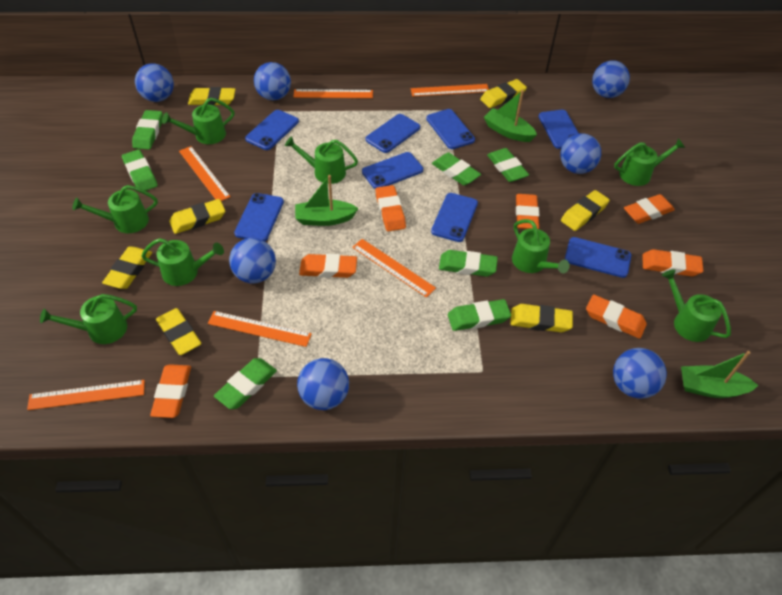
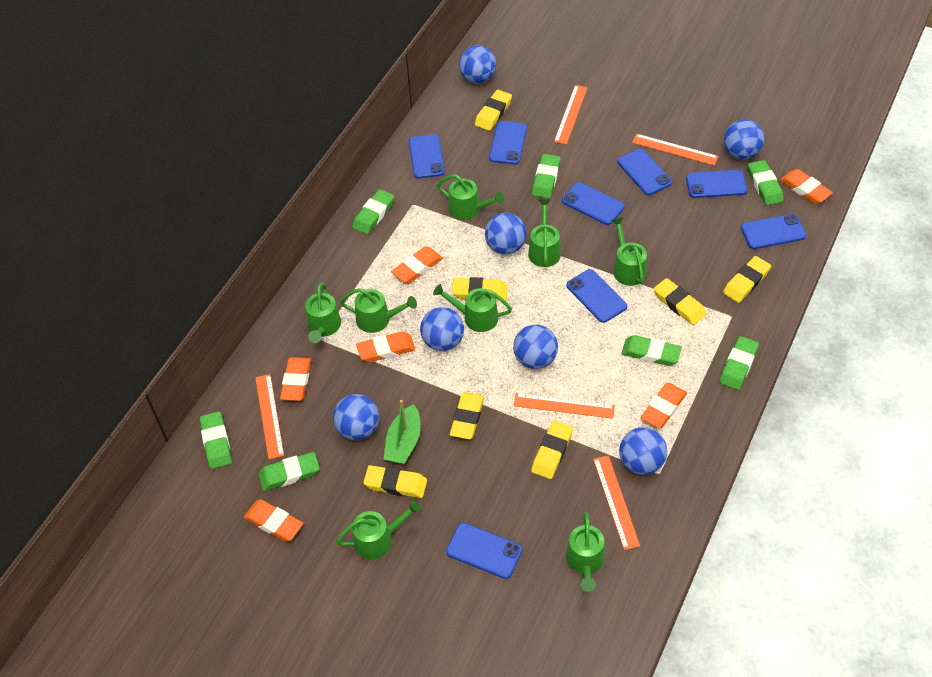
green boat: [295,175,359,226] [484,90,537,142] [681,351,758,398] = 3 -> [384,400,421,465] = 1
orange eraser: [150,364,191,418] [299,254,357,278] [375,185,406,231] [516,194,539,229] [586,294,647,339] [624,194,675,224] [642,249,703,277] = 7 -> [244,499,303,542] [280,357,311,401] [356,331,415,362] [391,246,443,284] [641,383,687,428] [780,169,833,204] = 6
orange ruler: [27,380,145,410] [179,146,231,201] [208,311,312,347] [293,89,373,98] [352,239,436,298] [411,84,489,97] = 6 -> [255,374,284,459] [513,393,615,419] [554,85,588,145] [593,455,640,550] [632,134,719,166] = 5

